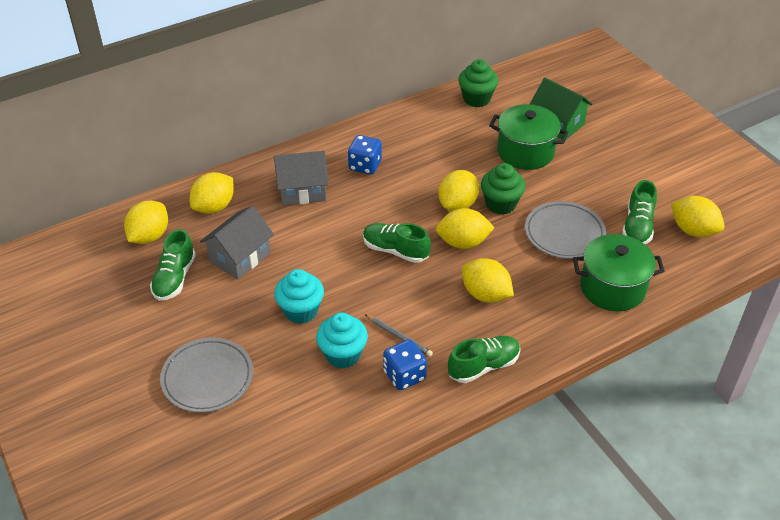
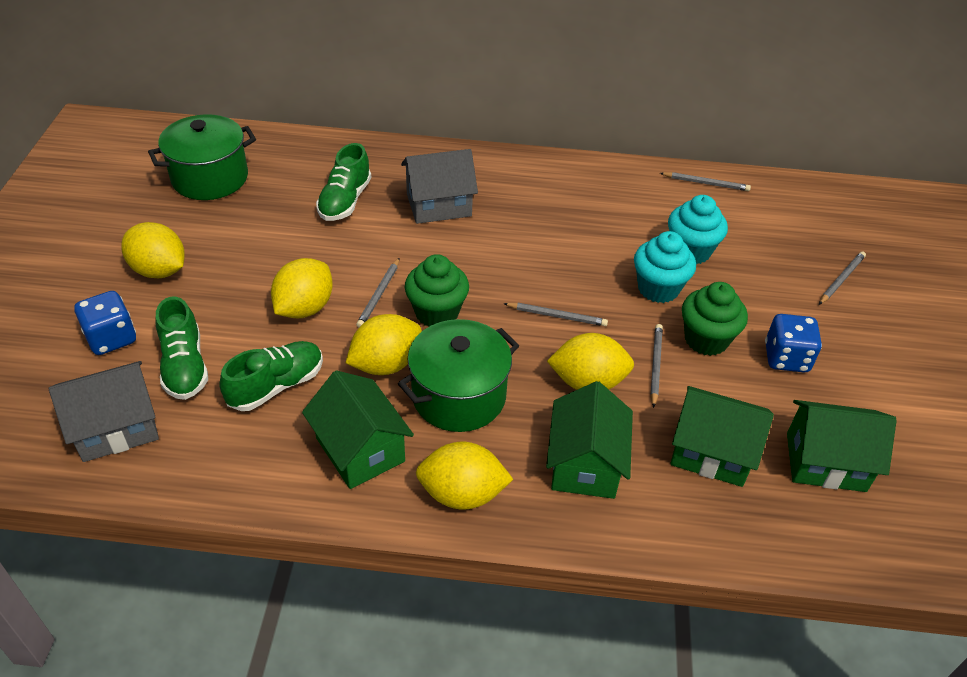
green house: [530,78,593,139] = 1 -> [302,370,414,489] [546,381,633,499] [670,386,774,487] [787,400,897,492] = 4
green shoe: [150,229,196,301] [363,223,431,263] [448,336,520,383] [622,180,657,244] = 4 -> [156,297,208,400] [219,341,323,411] [316,143,371,221] = 3
grey pencil: [365,314,433,356] = 1 -> [356,257,400,328] [503,303,608,326] [650,324,663,408] [660,172,751,191] [819,251,866,305] = 5
grey plate: [160,337,253,413] [525,201,606,259] = 2 -> none = 0
yellow lemon: [124,201,168,244] [190,172,234,214] [436,208,495,249] [438,170,479,211] [462,258,514,303] [671,196,725,237] = 6 -> [121,222,185,278] [271,258,333,318] [346,314,422,375] [416,442,513,510] [547,333,634,390] = 5

